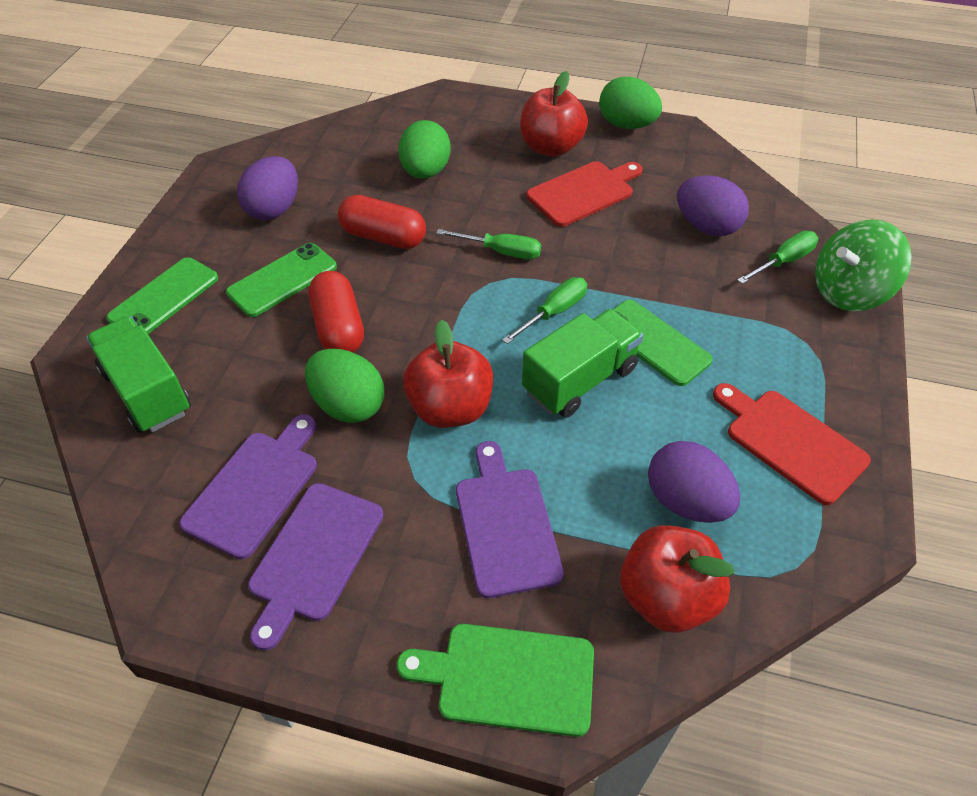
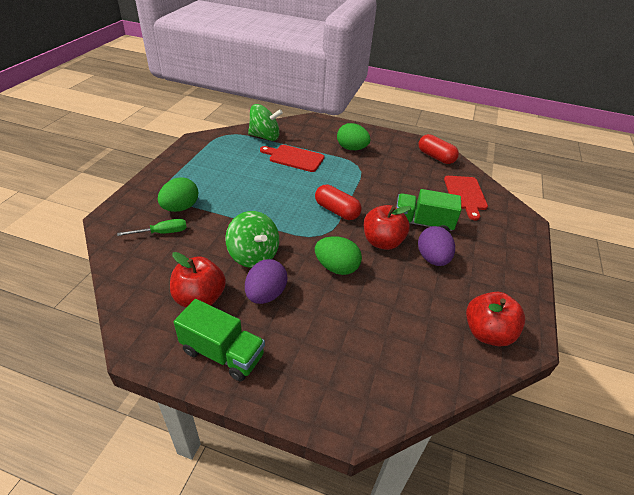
green cutting board: [397,624,594,737] = 1 -> none = 0
green phone: [106,257,218,334] [226,243,337,317] [612,300,713,386] = 3 -> none = 0
green screwdriver: [436,229,541,260] [502,277,587,344] [737,231,818,284] = 3 -> [117,219,187,236] = 1
green spinning top: [815,219,912,311] = 1 -> [225,211,279,268] [248,104,283,141] = 2
purple cutting board: [179,414,317,560] [248,483,384,651] [456,441,564,598] = 3 -> none = 0
purple egg: [237,156,298,220] [648,441,740,523] [677,175,749,236] = 3 -> [245,259,287,304] [418,226,455,266] = 2

